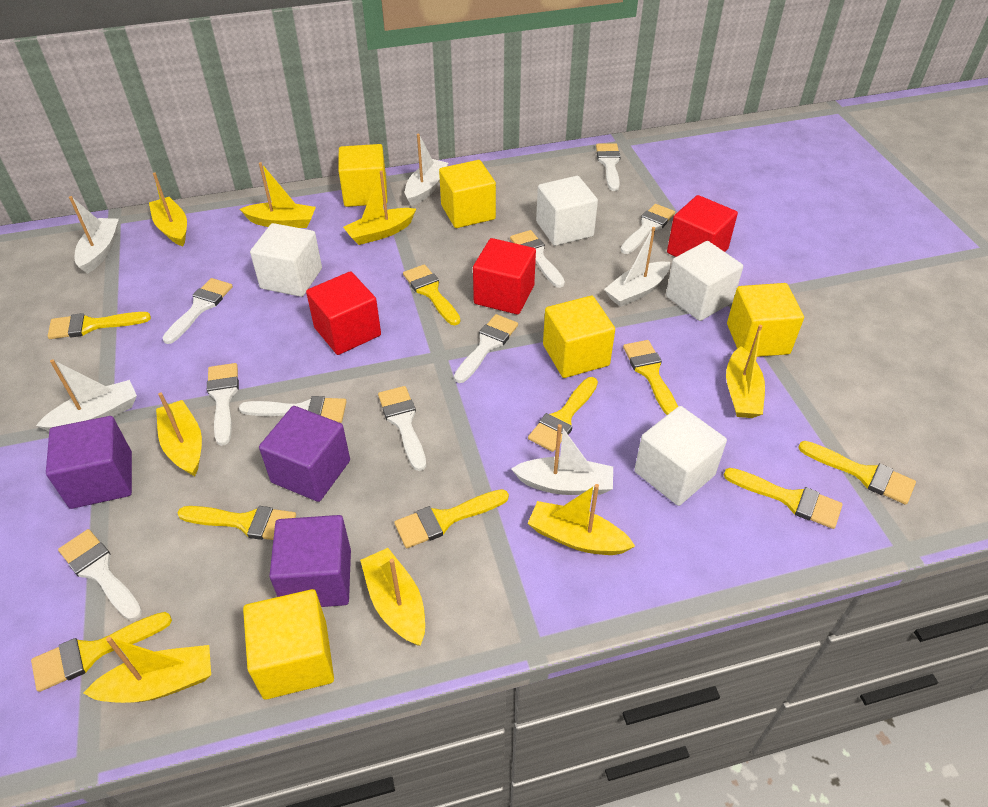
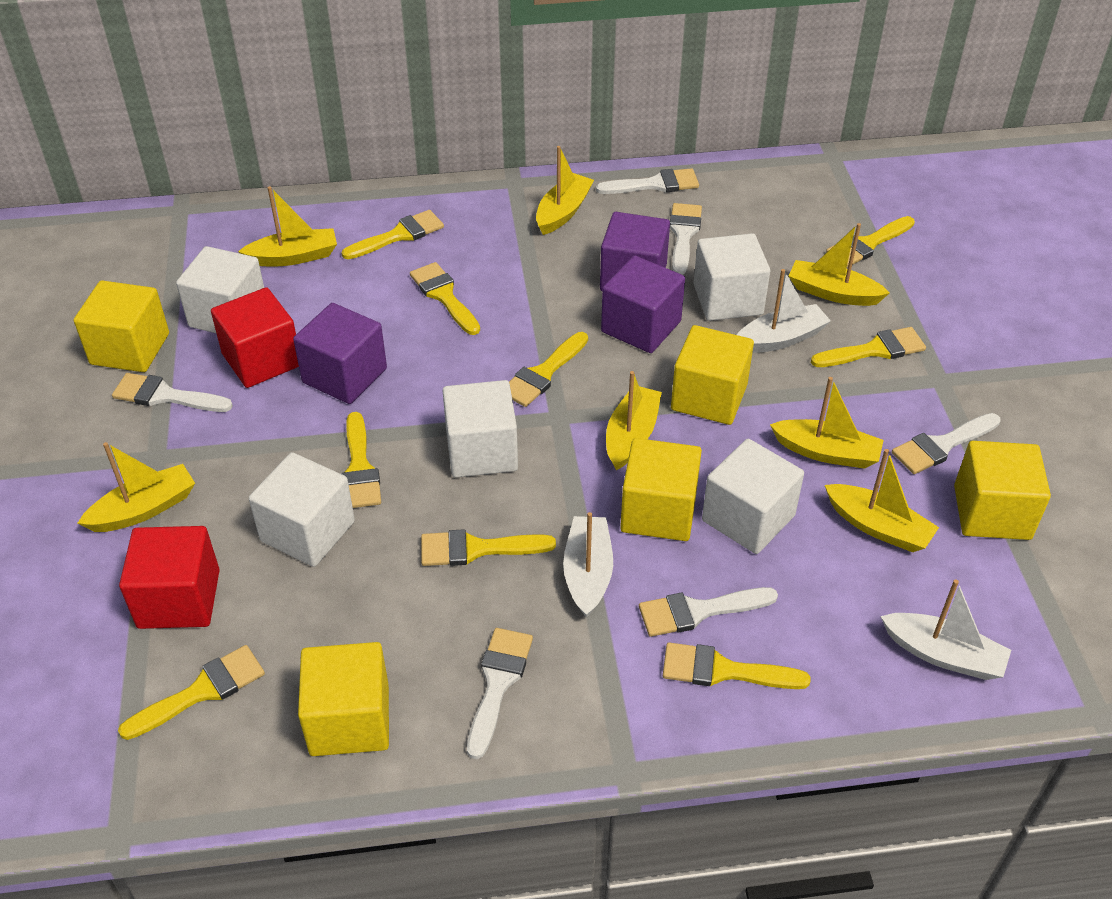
red cube: [306,271,381,355] [473,238,536,315] [667,195,738,257] = 3 -> [119,526,220,629] [211,287,299,388] = 2
white boat: [36,359,137,431] [69,196,119,274] [405,134,448,206] [511,424,613,495] [604,227,670,307] = 5 -> [563,512,613,618] [737,269,831,353] [880,579,1011,680] = 3
white brush: [58,529,142,621] [162,278,233,344] [207,363,239,446] [239,396,347,423] [378,386,426,471] [454,314,518,383] [510,230,565,288] [596,143,621,191] [621,204,675,254] = 9 -> [112,373,233,412] [467,628,533,759] [596,168,699,194] [639,587,778,637] [670,203,702,275] [892,413,1001,474] = 6
white cube: [250,223,322,297] [536,176,598,246] [634,406,727,506] [666,241,743,321] = 4 -> [176,246,264,333] [249,452,355,567] [442,380,518,478] [693,233,770,321] [702,439,804,554] = 5
yellow boat: [83,637,211,703] [149,173,187,246] [156,392,202,476] [240,162,316,228] [343,170,416,245] [360,548,425,646] [527,484,635,555] [726,325,765,418] = 8 -> [78,442,195,532] [238,186,337,266] [536,146,594,235] [606,371,662,470] [770,377,884,469] [789,223,890,306] [825,449,939,552] = 7

